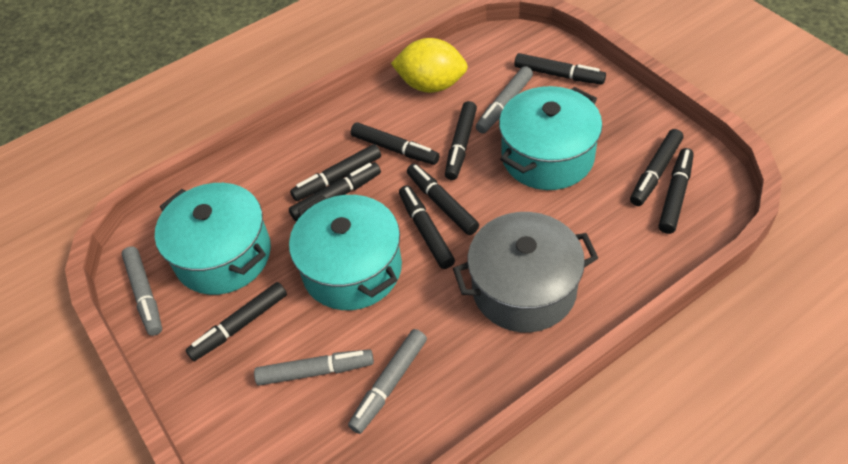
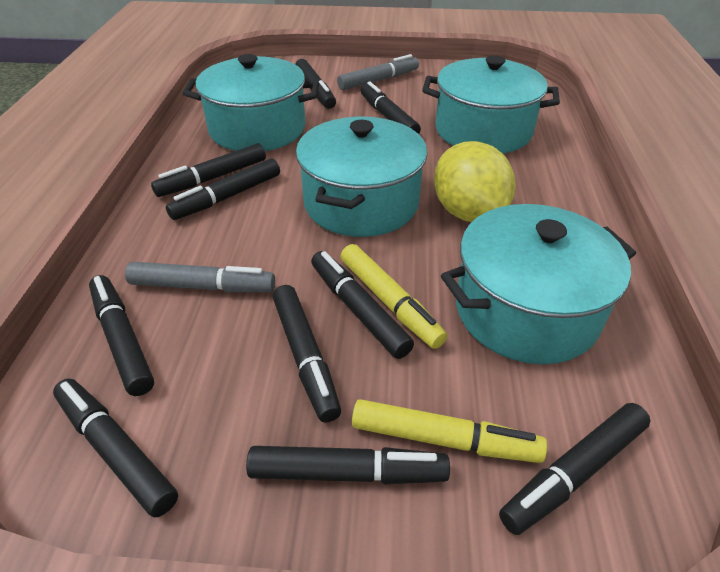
grey marker: [122,246,162,336] [254,349,374,386] [348,329,427,434] [476,66,533,134] = 4 -> [125,262,275,292] [337,54,419,90] = 2
grey pot: [453,212,598,332] = 1 -> none = 0
turquoise pot: [155,183,271,295] [289,195,402,310] [499,86,603,190] = 3 -> [182,54,319,151] [296,117,427,237] [422,56,560,153] [441,204,636,364] = 4
yellow marker: none = 0 -> [340,244,448,349] [352,399,547,463] = 2

